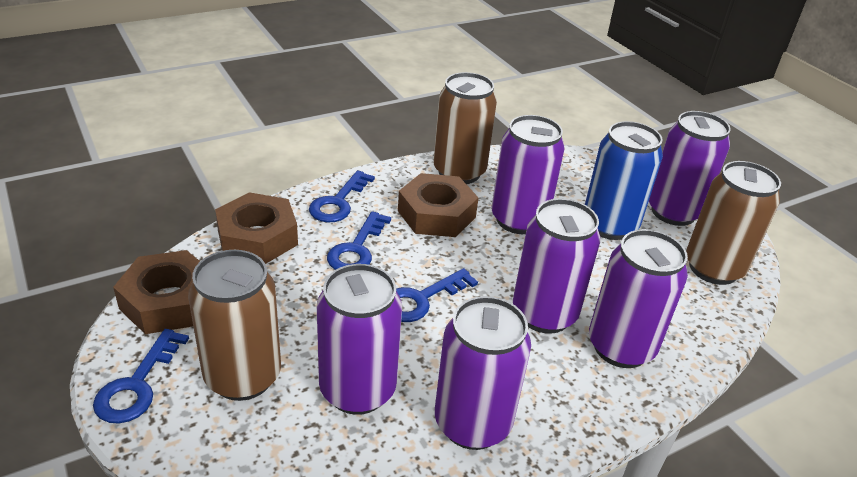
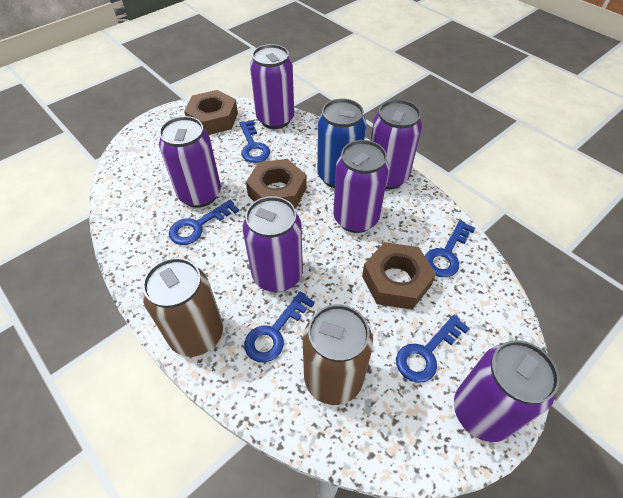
blue key: [93,329,189,424] [309,170,375,222] [327,211,391,270] [396,268,478,322] = 4 -> [169,200,239,245] [239,120,270,163] [244,292,315,362] [396,315,470,383] [425,220,475,277] = 5
brown can: [188,250,281,401] [433,72,497,184] [686,161,781,285] = 3 -> [142,258,223,357] [303,304,373,405] = 2

